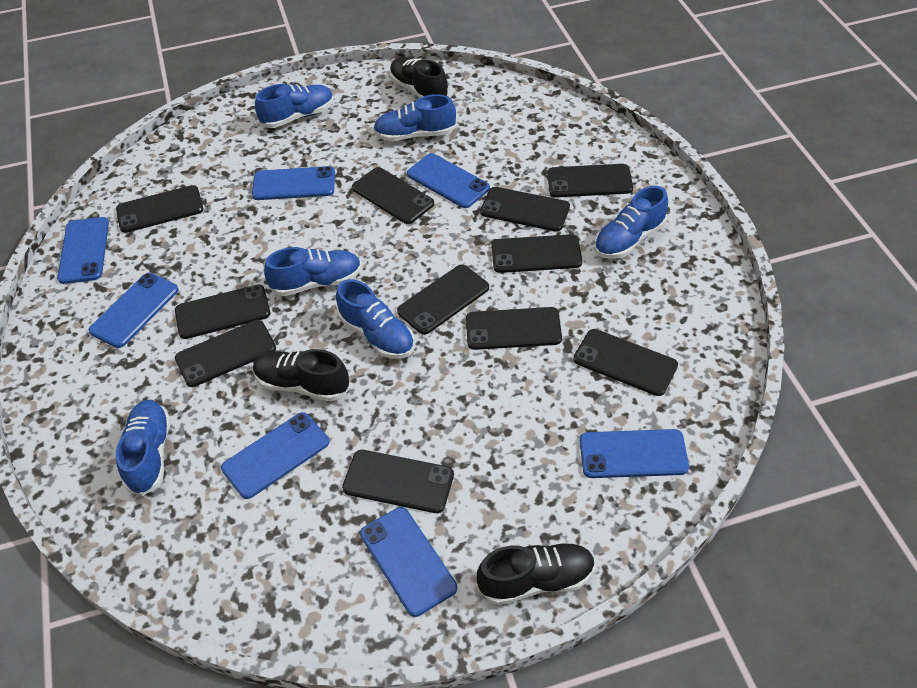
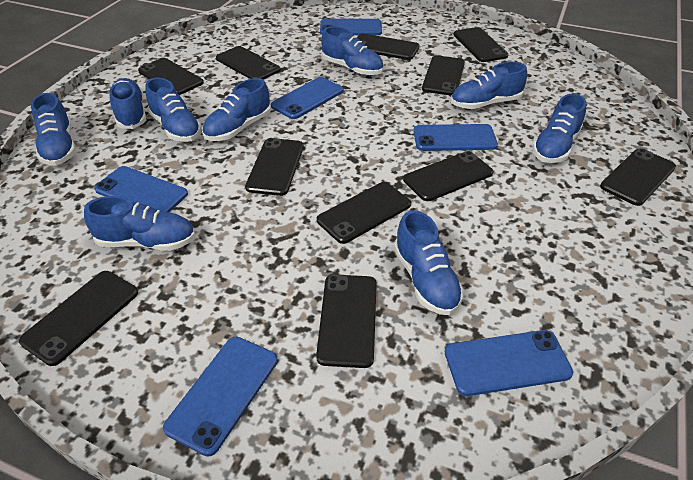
black shoe: [253,349,349,401] [389,57,449,98] [477,542,595,605] = 3 -> none = 0
blue phone: [57,217,109,284] [89,273,179,348] [221,412,329,499] [252,166,335,200] [360,507,457,617] [407,153,490,208] [580,429,689,478] = 7 -> [94,166,188,212] [163,337,278,457] [271,77,344,119] [320,19,382,35] [413,124,498,151] [445,330,573,396] = 6
blue shoe: [116,400,171,496] [255,84,334,128] [264,247,362,296] [336,279,415,359] [373,94,456,141] [594,186,668,259] = 6 -> [31,93,76,166] [84,196,195,251] [109,78,146,129] [146,78,202,142] [202,78,271,141] [321,26,384,76] [394,210,464,315] [451,62,527,109] [532,94,586,163] = 9

